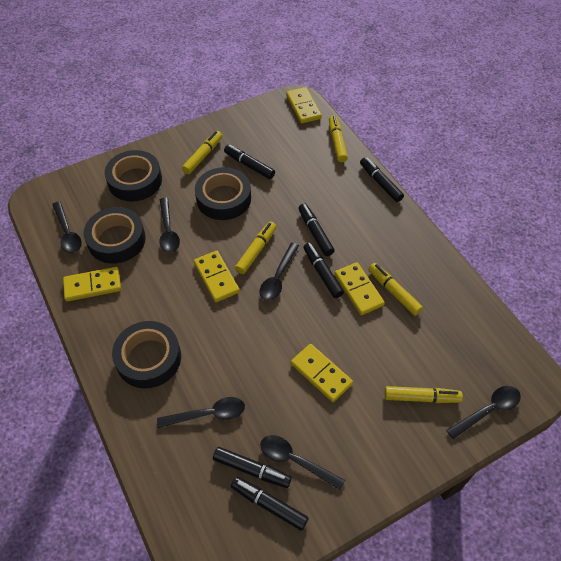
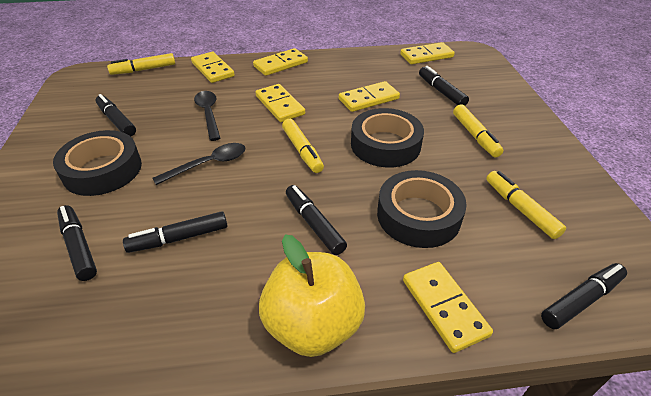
black spoon: [52,201,82,253] [157,397,245,428] [159,198,180,253] [259,243,299,301] [260,435,345,490] [446,386,521,439] = 6 -> [153,143,246,185] [194,91,220,141] = 2
black tape: [83,207,146,263] [105,150,162,201] [112,321,181,389] [195,167,251,220] = 4 -> [53,130,142,196] [351,108,424,168] [377,170,467,248] = 3
yellow apple: none = 0 -> [259,234,365,357] = 1
yellow domino: [63,267,121,302] [194,251,240,302] [286,87,322,123] [291,344,353,402] [335,262,385,315] = 5 -> [191,52,235,83] [253,48,308,76] [256,84,305,122] [339,81,400,112] [400,42,455,64] [403,262,493,353] = 6
yellow marker: [182,131,222,174] [235,221,276,274] [329,115,348,162] [368,263,423,316] [385,386,463,403] = 5 -> [107,53,175,75] [282,119,324,173] [453,105,503,157] [486,171,566,239] = 4

